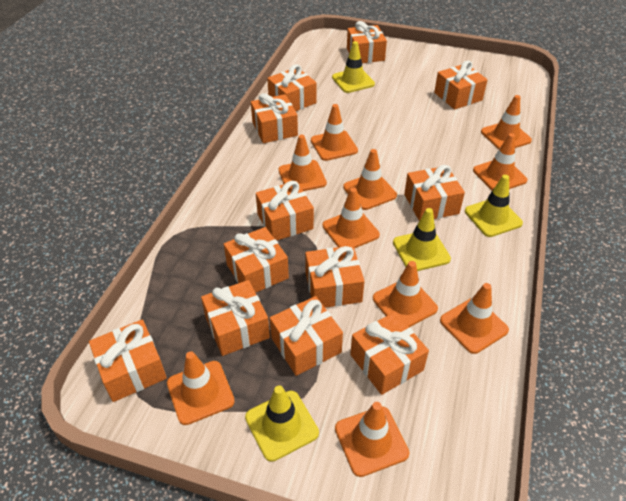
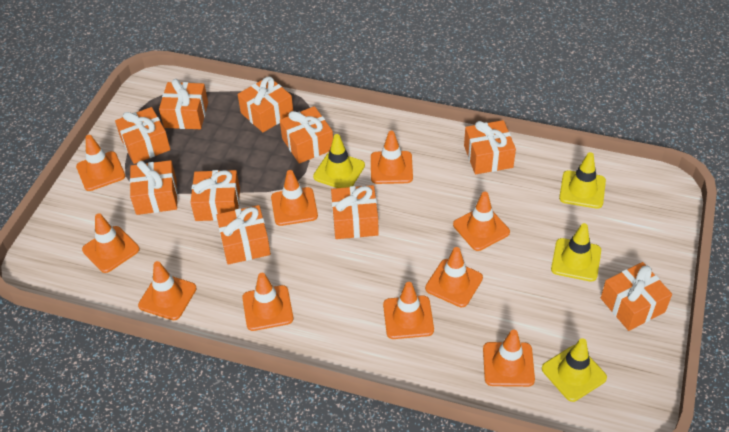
orange gift: [89,319,167,402] [201,280,270,356] [224,227,289,293] [251,93,298,143] [256,181,314,240] [267,64,317,111] [270,296,343,376] [305,245,364,308] [347,21,387,63] [350,312,429,395] [404,165,465,221] [434,60,488,110] = 12 -> [115,107,170,164] [130,160,177,215] [159,79,208,129] [190,170,240,221] [216,205,271,265] [238,76,293,132] [280,106,333,164] [331,185,379,239] [464,120,516,174] [601,262,672,331] = 10

